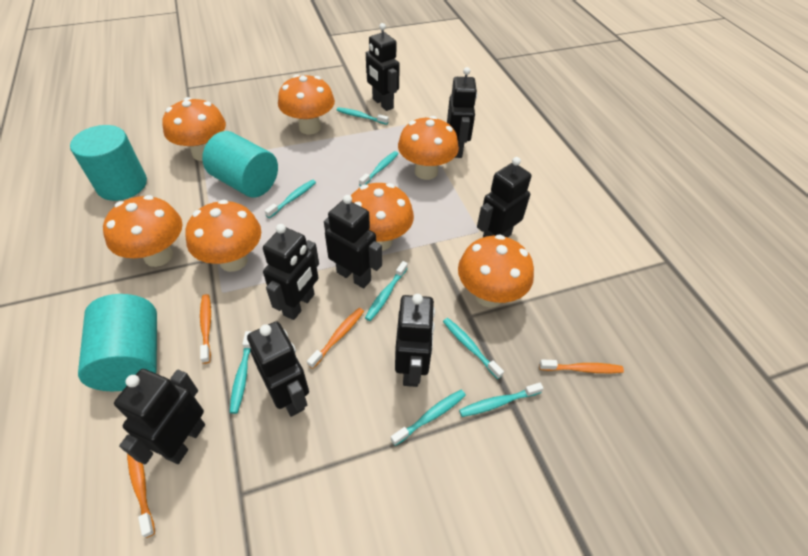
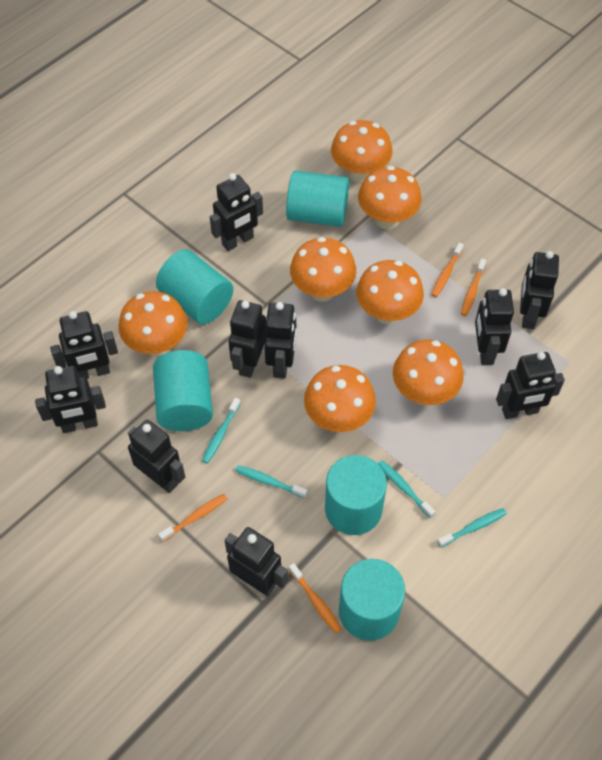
black robot: [114,369,205,465] [247,321,309,417] [263,224,319,320] [324,195,382,289] [366,23,400,111] [395,294,435,387] [447,67,477,158] [477,157,531,237] = 8 -> [35,366,106,433] [50,311,118,379] [128,420,185,493] [210,173,263,251] [225,527,288,597] [229,300,266,378] [264,302,296,379] [475,288,514,365] [496,352,565,419] [520,251,559,329] = 10
turquoise cylinder: [70,125,147,201] [78,294,157,391] [202,131,278,198] = 3 -> [153,350,213,431] [156,249,233,324] [286,171,349,227] [325,455,387,535] [339,559,405,641] = 5
turquoise toothbrush: [230,331,252,414] [264,180,316,218] [337,107,389,125] [359,151,399,186] [365,261,408,321] [391,390,466,446] [443,318,504,379] [459,383,544,417] = 8 -> [202,398,241,463] [235,465,307,498] [378,460,435,518] [437,508,507,548] = 4

